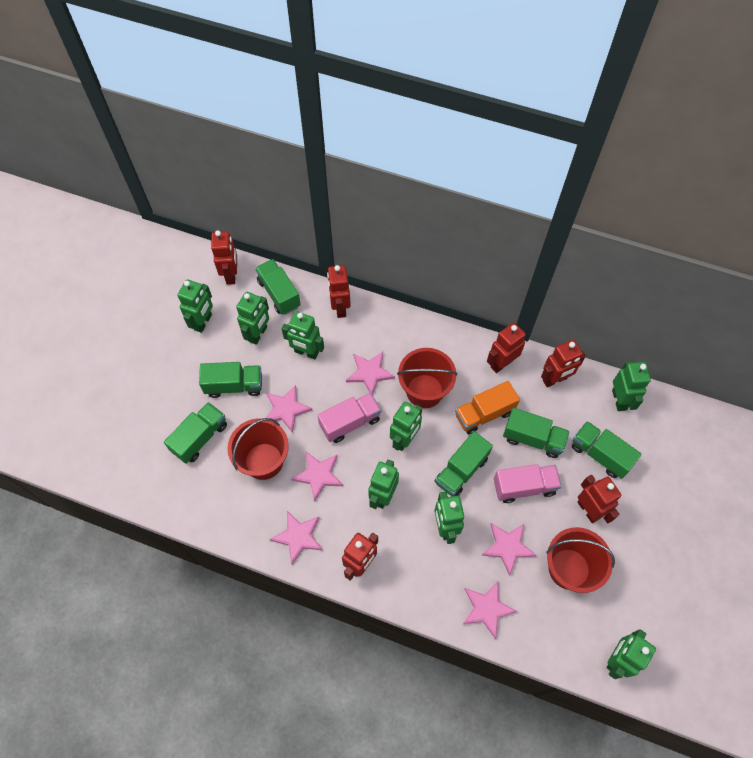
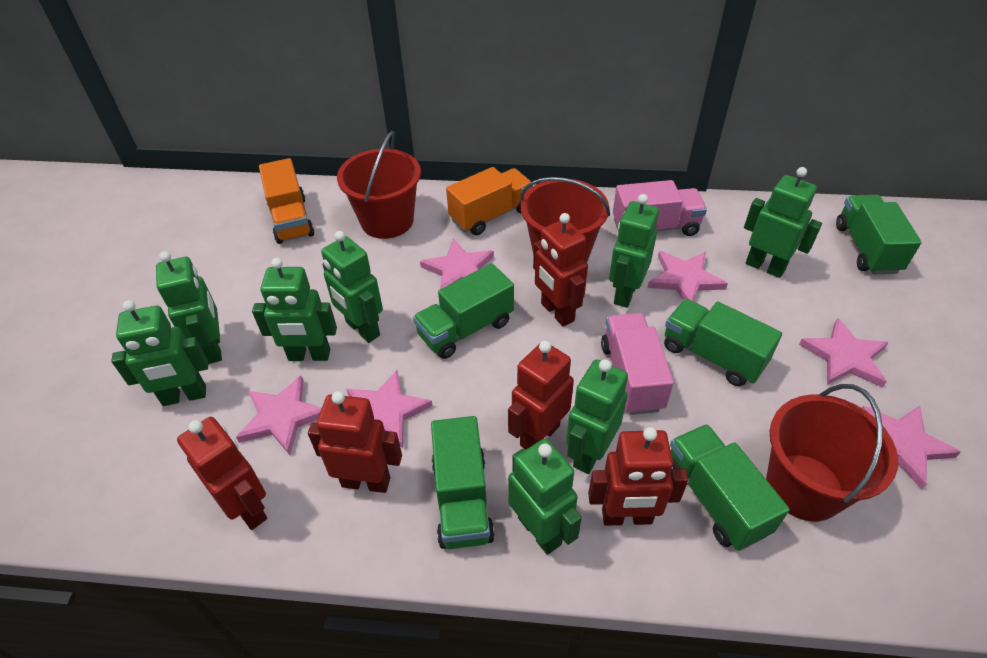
green truck: [164,402,227,464] [199,362,262,398] [255,259,301,315] [435,431,493,496] [503,408,570,458] [572,421,641,479] = 6 -> [413,263,514,359] [431,416,495,549] [664,299,782,386] [670,424,790,551] [836,195,922,274] = 5
orange truck: [455,381,520,434] = 1 -> [259,158,314,244] [446,167,533,235] = 2
red robot: [211,231,237,285] [327,265,351,318] [342,533,378,581] [487,322,526,373] [541,340,586,387] [577,475,621,524] = 6 -> [177,417,267,530] [308,391,402,493] [508,341,574,450] [533,213,588,327] [588,427,688,526] = 5

